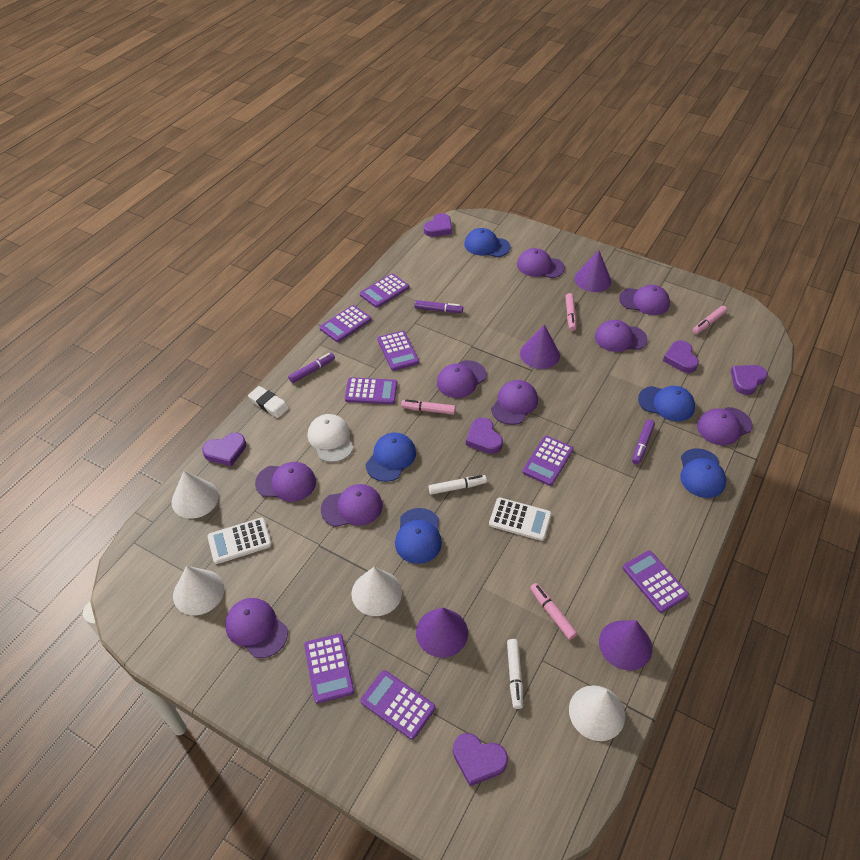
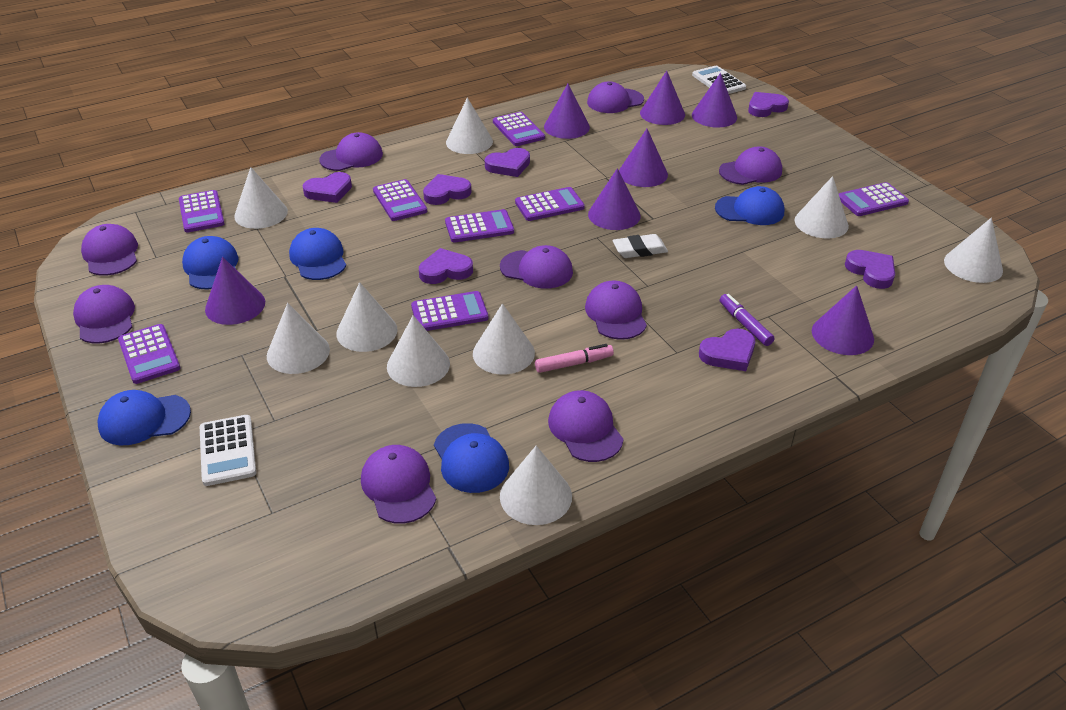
pink marker: [401,399,456,415] [530,583,577,640] [565,293,576,331] [692,306,727,334] = 4 -> [535,344,614,373] = 1
purple cone: [416,608,468,658] [520,324,560,369] [574,250,611,292] [599,620,652,671] = 4 -> [205,257,265,325] [544,84,590,139] [588,168,640,230] [619,129,668,187] [640,71,685,125] [692,73,737,128] [812,285,874,355] = 7
purple heart: [202,433,246,466] [424,213,452,237] [453,733,508,786] [466,418,503,454] [663,340,699,373] [731,365,768,395] = 6 -> [303,172,352,203] [419,248,473,284] [423,174,471,205] [485,148,530,177] [699,329,755,371] [748,92,789,117] [845,250,895,289] = 7
purple marker: [288,353,335,383] [415,300,463,313] [632,419,655,464] = 3 -> [720,294,774,346] = 1
white cap: [308,414,354,462] = 1 -> none = 0
white cone: [172,471,219,519] [173,566,224,615] [351,567,402,616] [569,685,625,741] = 4 -> [234,167,288,229] [267,303,330,374] [336,282,398,352] [387,315,450,387] [446,98,493,154] [473,303,535,374] [500,446,572,525] [795,176,849,238] [944,218,1003,283] = 9
white marker: [429,475,487,495] [507,639,523,709] = 2 -> none = 0

